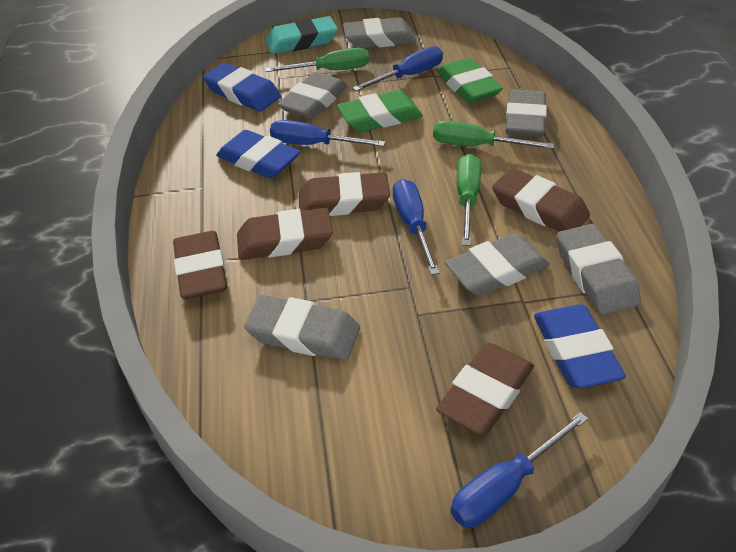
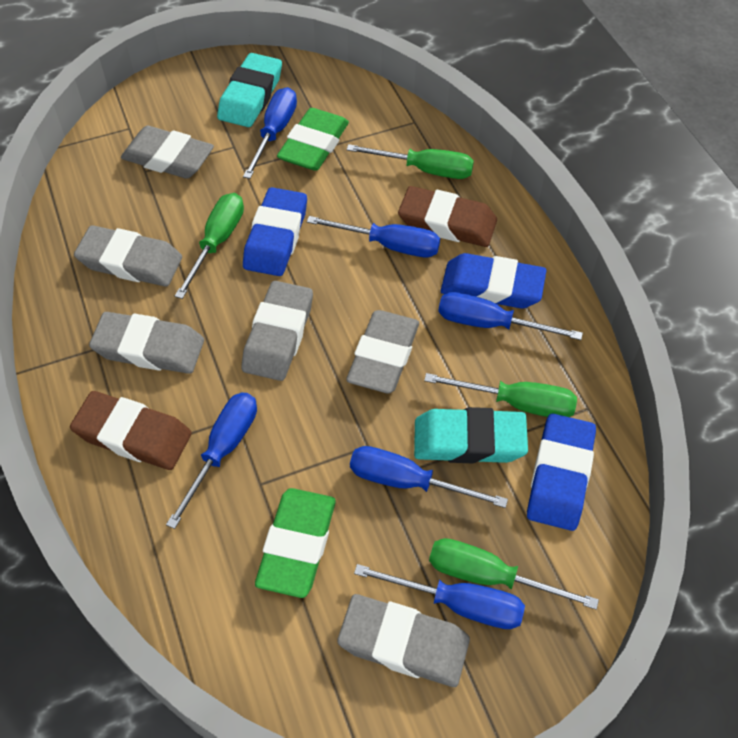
blue screwdriver: [270,120,385,146] [353,46,443,91] [393,179,439,275] [451,412,588,527] = 4 -> [166,393,257,529] [243,87,297,179] [307,216,440,257] [350,446,508,508] [354,564,525,629] [438,292,583,340] = 6
brown eraser: [173,231,227,299] [237,208,333,260] [299,172,390,216] [436,343,534,435] [492,168,590,232] = 5 -> [70,391,192,470] [398,186,497,247] = 2
green screwdriver: [265,48,369,72] [433,120,554,149] [457,154,481,246] = 3 -> [175,193,244,299] [347,144,474,179] [424,373,577,417] [429,538,599,610] = 4
turquoise eraser: [265,16,338,54] = 1 -> [217,53,282,127] [414,407,528,463] = 2

